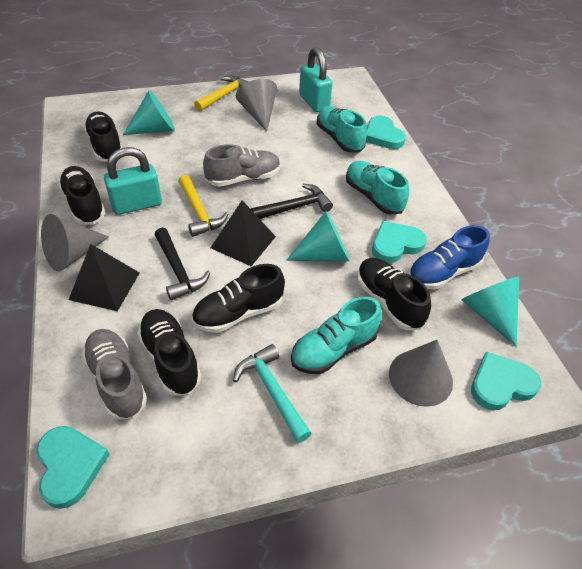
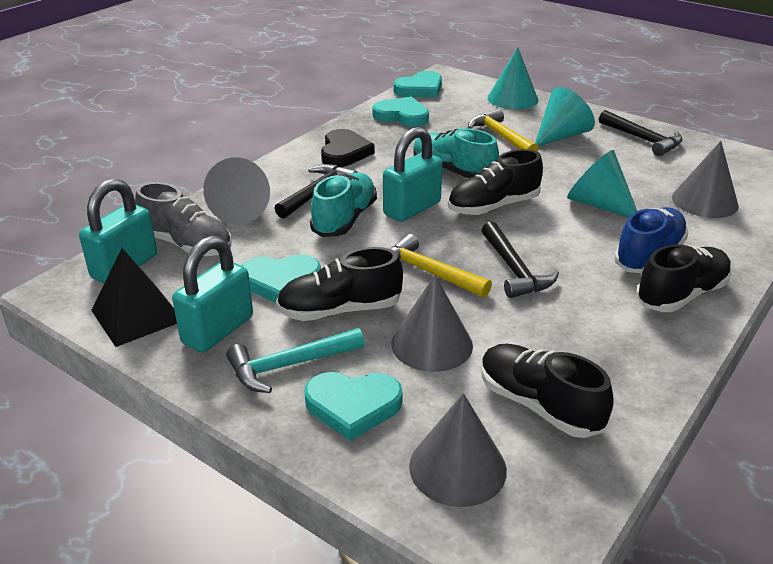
black hammer: [155,228,210,301] [251,184,333,219] = 2 -> [274,164,358,219] [482,221,559,298] [599,110,683,156] = 3
black heart: none = 0 -> [321,129,375,167] = 1
black pyramid: [69,244,139,311] [211,200,276,266] = 2 -> [91,248,177,347] = 1
black shoe: [58,166,106,225] [84,112,122,162] [137,309,201,395] [192,264,285,333] [357,258,431,330] = 5 -> [276,247,403,321] [448,149,543,215] [481,344,614,438] [636,244,732,312] = 4
grey cone: [41,214,109,272] [236,79,277,131] [389,340,453,407] = 3 -> [203,157,270,224] [391,275,473,372] [409,393,507,507] [672,141,739,218] = 4
grey shoe: [82,329,147,420] [203,144,280,187] = 2 -> [135,182,231,256] = 1
turquoise padlock: [104,147,162,215] [299,47,332,112] = 2 -> [79,179,157,283] [172,236,253,352] [383,127,443,222] = 3
turquoise shoe: [291,297,382,374] [316,106,367,152] [346,161,409,215] = 3 -> [310,172,377,237] [414,128,499,178] = 2

